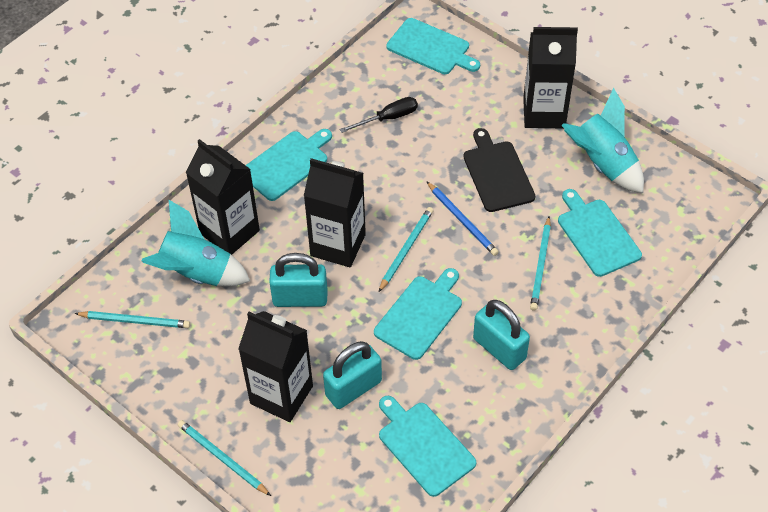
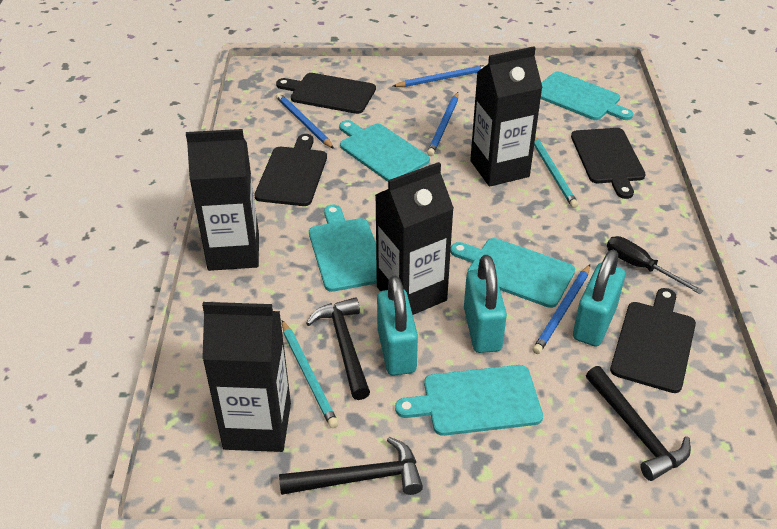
black cutting board: [463,128,535,212] = 1 -> [254,134,327,206] [276,73,376,114] [571,128,646,199] [610,288,696,393] = 4
black hammer: none = 0 -> [279,437,423,495] [306,297,370,400] [586,366,691,481] = 3
blue pencil: [426,181,499,256] = 1 -> [276,93,334,149] [393,64,487,87] [427,92,458,156] [533,265,590,354] = 4
turquoise pencil: [74,311,190,328] [178,420,271,496] [379,207,433,292] [530,217,551,311] = 4 -> [282,320,339,428] [534,137,578,208] = 2
turquoise rocket: [142,200,250,286] [561,88,644,193] = 2 -> none = 0

